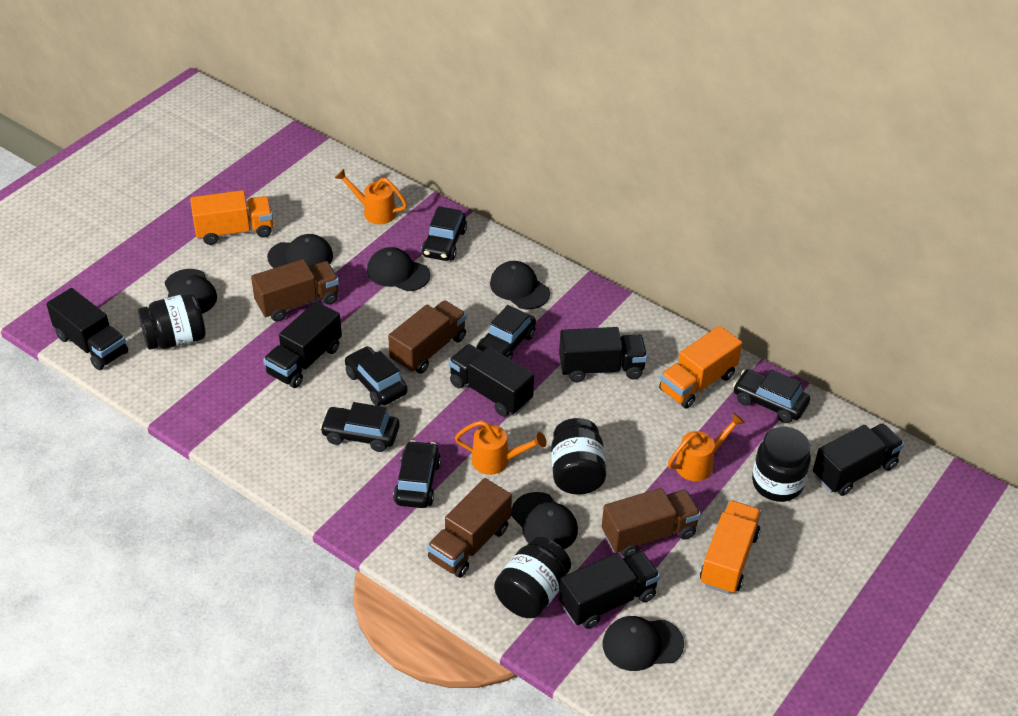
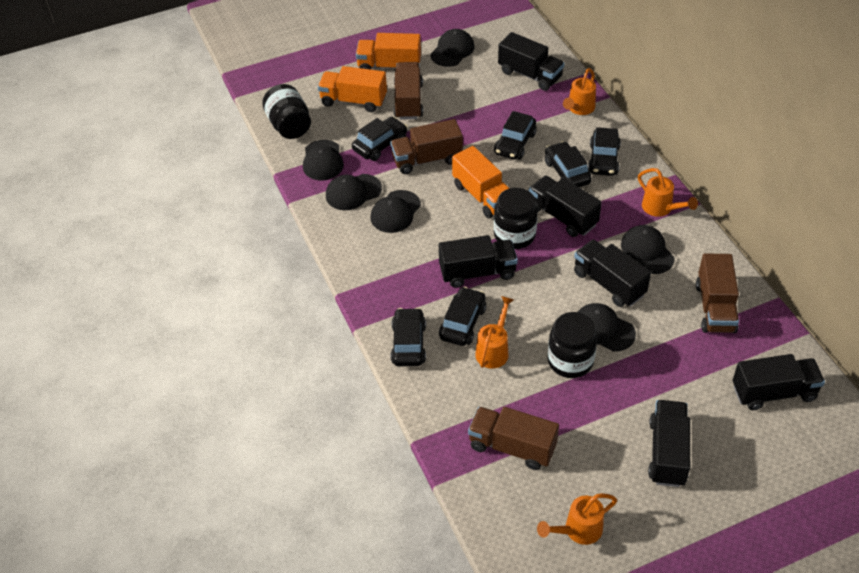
black jar: [138,293,206,350] [494,537,571,618] [551,418,606,495] [752,427,811,502] = 4 -> [262,84,311,139] [494,188,538,249] [548,312,597,378] = 3
orange watering can: [335,169,407,224] [455,420,547,475] [668,412,745,481] = 3 -> [475,296,514,369] [537,493,617,545] [563,68,596,115] [638,168,698,217] = 4

